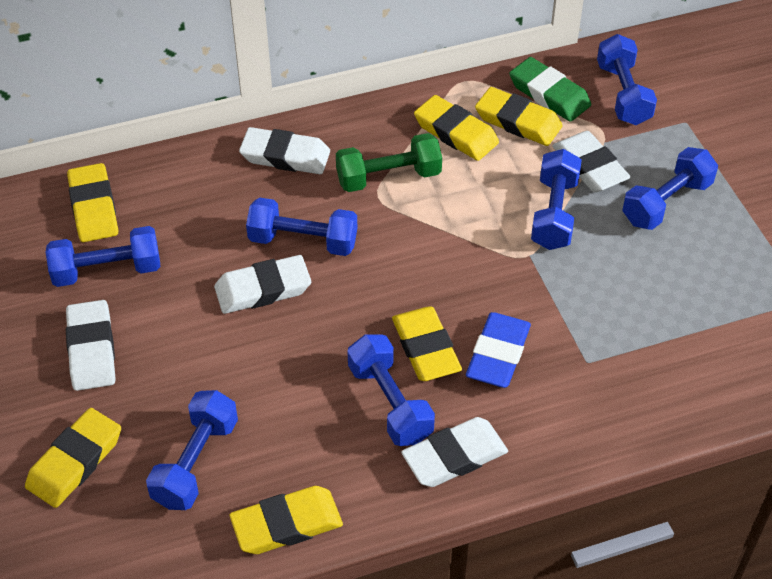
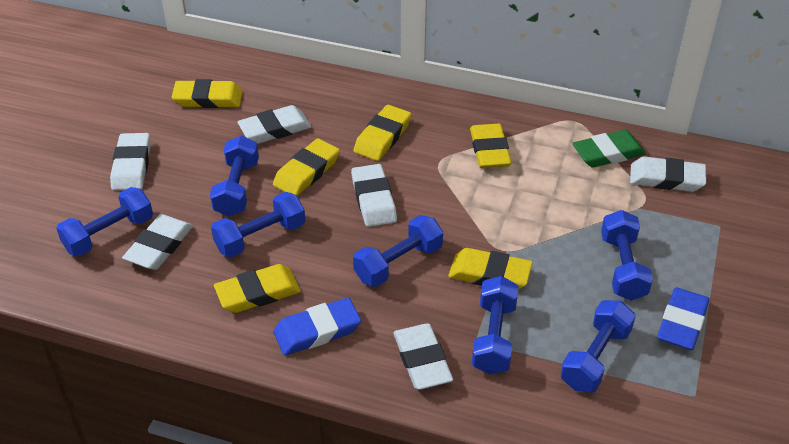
blue eraser: [466,312,531,388] = 1 -> [273,297,361,355] [657,287,709,350] = 2
green dumbbell: [336,133,442,192] = 1 -> none = 0
white eraser: [66,300,115,391] [214,255,311,314] [239,127,330,174] [401,417,508,487] [552,131,631,192] = 5 -> [110,133,150,190] [122,214,193,270] [237,105,312,144] [351,164,397,227] [393,324,453,390] [630,156,706,192] = 6

